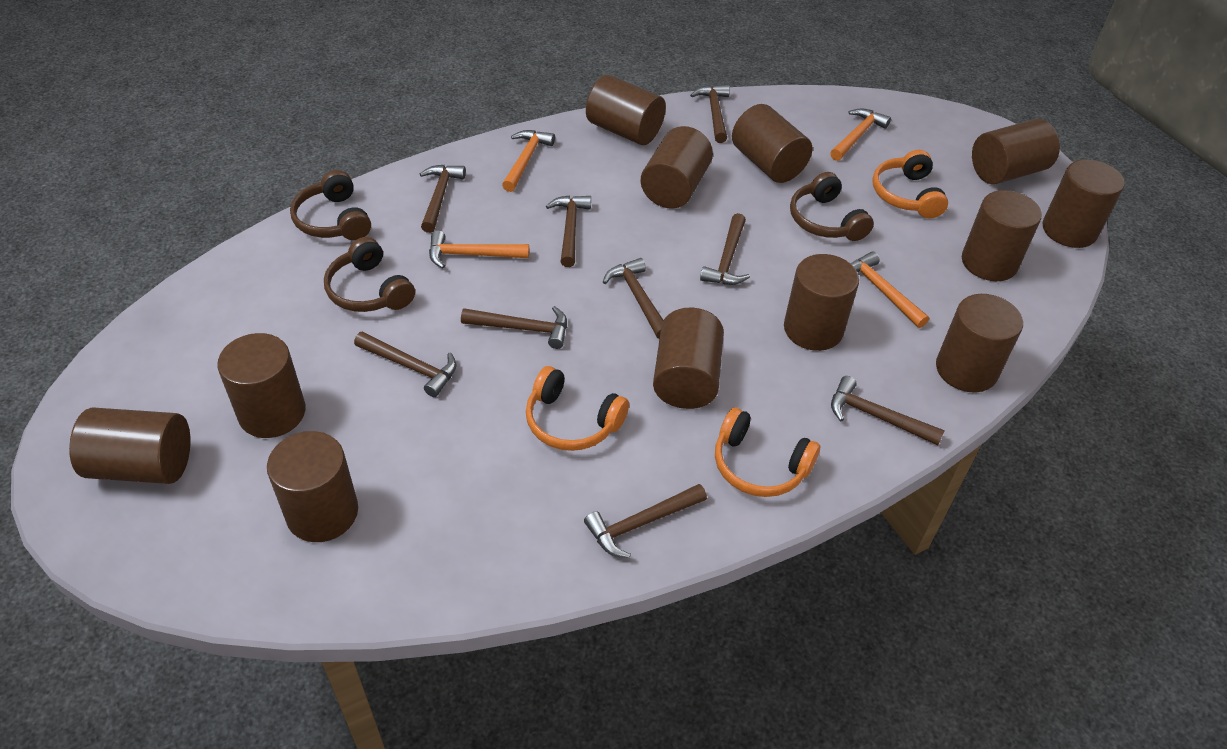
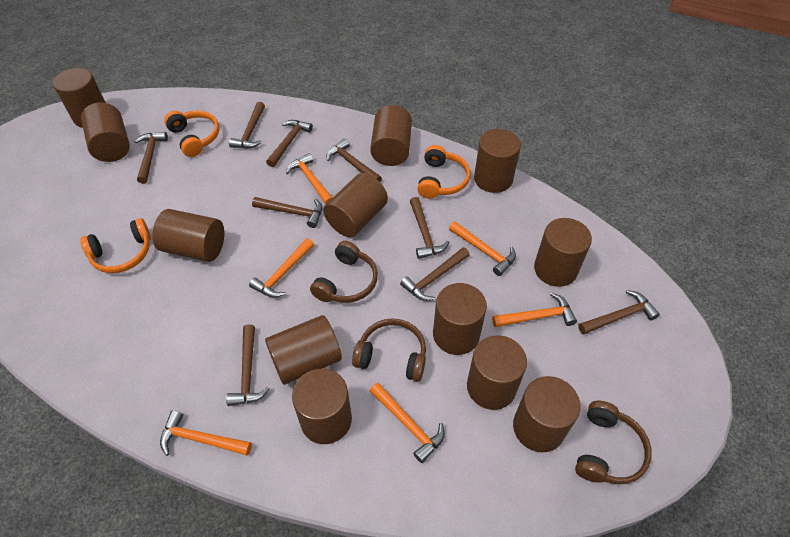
orange hammer: [429,230,529,268] [502,130,555,192] [830,108,891,161] [851,251,929,328] = 4 -> [160,410,252,456] [249,238,314,298] [286,153,333,204] [370,383,445,463] [449,221,516,276] [492,293,577,327] = 6

